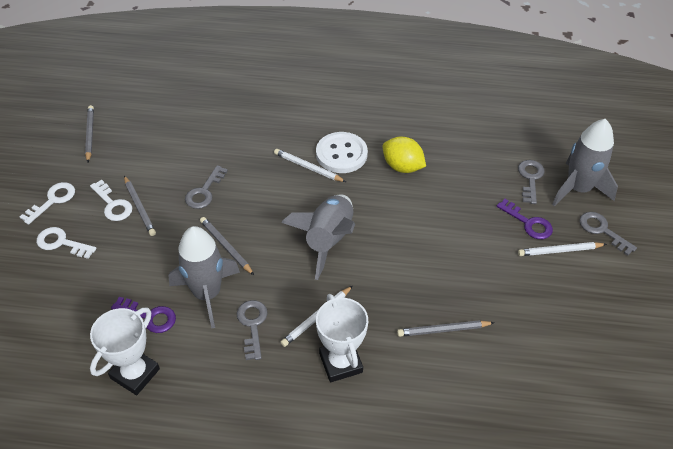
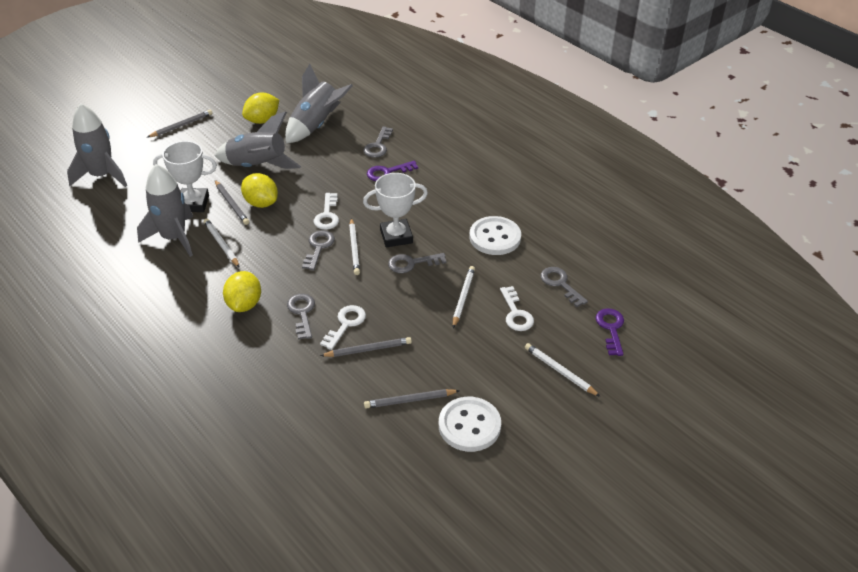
grey key: [185,165,228,209] [237,300,268,360] [518,160,545,204] [579,212,637,256] = 4 -> [287,294,315,340] [302,230,335,270] [363,126,393,158] [388,253,447,273] [541,267,588,307] = 5
grey rocket: [169,226,240,328] [281,194,355,280] [552,119,618,206] = 3 -> [67,103,127,187] [137,164,193,257] [215,111,301,169] [285,64,353,143] = 4
white button: [316,132,368,173] = 1 -> [439,397,501,452] [469,216,521,255] = 2
white pencil: [274,149,346,182] [280,286,353,347] [518,242,607,256] = 3 -> [204,218,240,268] [349,218,360,275] [453,266,475,328] [525,343,600,397] = 4
yellow lemon: [383,137,426,173] = 1 -> [223,271,261,312] [241,173,278,208] [242,93,279,124] = 3

